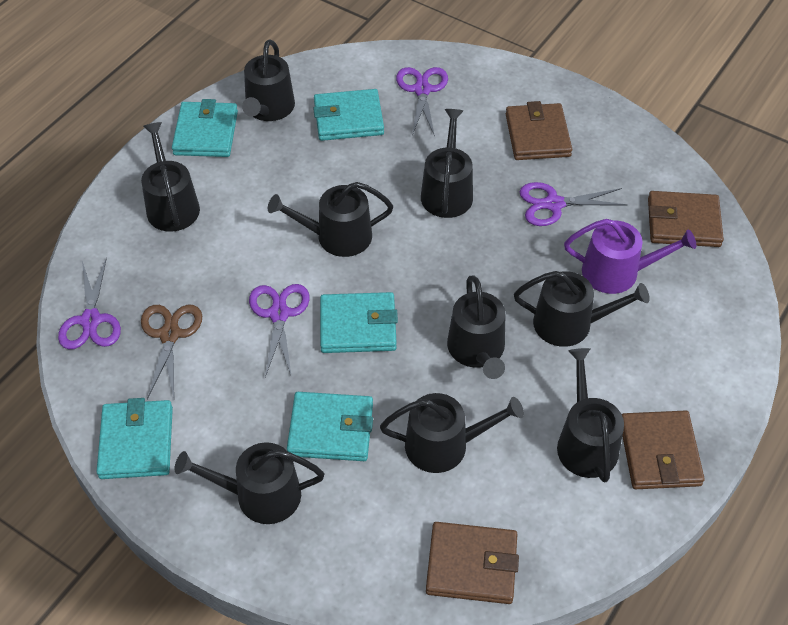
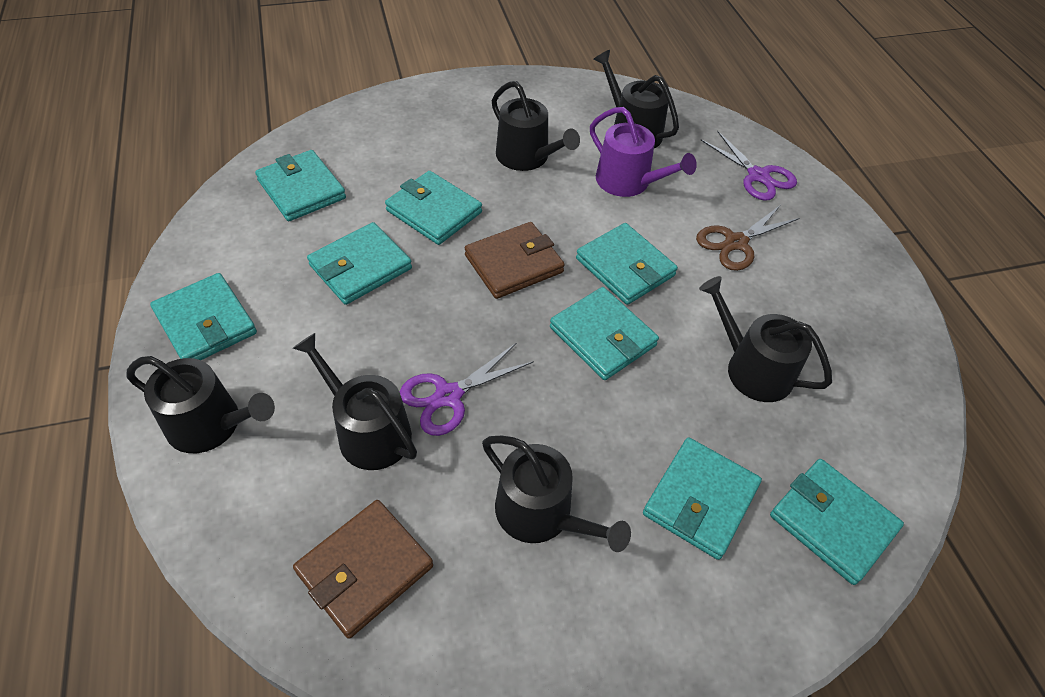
black watering can: [141,122,200,232] [174,442,324,524] [242,39,295,121] [268,182,393,257] [380,393,524,473] [421,109,473,218] [447,275,505,379] [514,271,650,347] [557,348,624,483] = 9 -> [127,356,275,453] [292,333,417,470] [482,435,631,552] [492,81,580,171] [594,50,679,148] [699,276,832,402] = 6
brown wallet: [426,522,519,604] [506,101,572,160] [622,410,705,489] [648,191,724,247] = 4 -> [293,500,433,639] [465,222,565,299] = 2
purple scissors: [58,257,121,349] [249,284,310,377] [396,67,448,137] [520,182,627,226] = 4 -> [400,343,534,436] [701,131,797,201] = 2
turquoise wallet: [96,398,173,479] [172,99,238,157] [287,392,373,461] [313,89,384,141] [320,292,398,353] = 5 -> [150,273,257,360] [255,150,346,221] [307,222,412,305] [385,171,482,245] [550,287,659,380] [576,223,678,305] [643,437,762,560] [770,459,904,585] = 8

